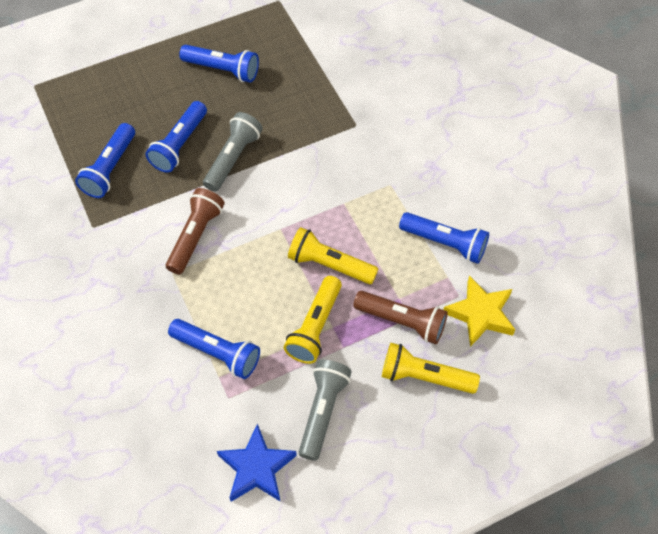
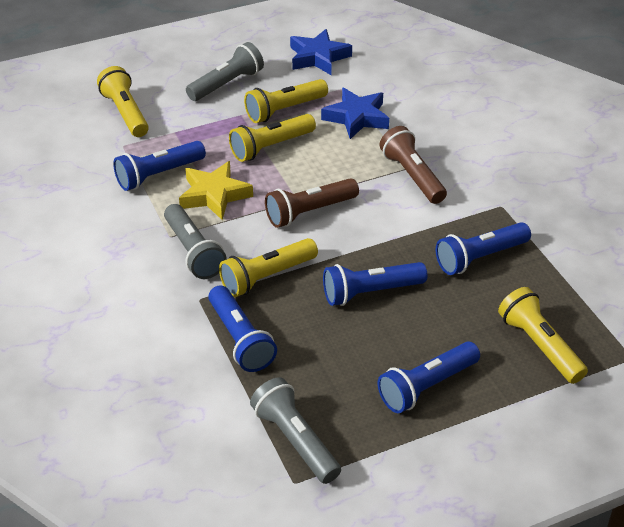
blue star: [217,424,297,502] = 1 -> [290,29,352,75] [321,88,389,139] = 2
grey flashlight: [203,112,263,192] [299,360,352,461] = 2 -> [164,204,227,279] [186,42,264,101] [250,377,341,484] = 3
yellow flashlight: [284,276,342,364] [288,227,378,284] [382,343,480,394] = 3 -> [97,66,149,137] [219,238,318,297] [229,114,316,162] [244,79,328,123] [498,287,588,384] = 5

